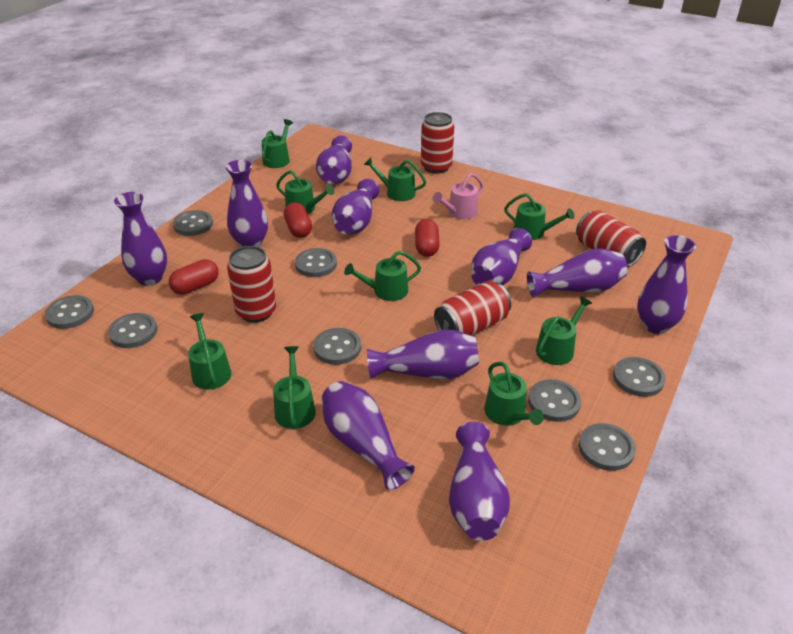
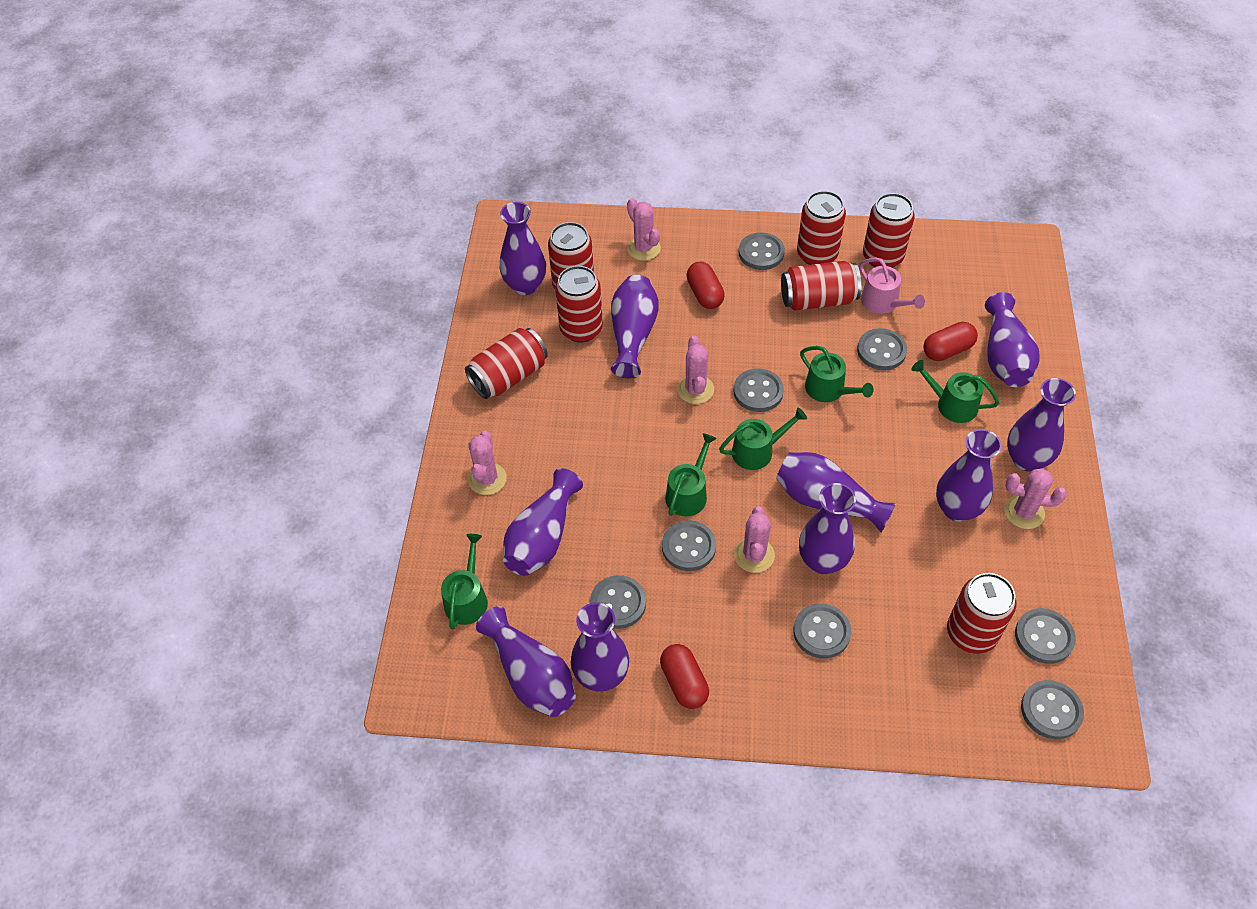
green watering can: [188,313,231,390] [262,119,293,168] [273,346,316,429] [276,170,334,214] [344,251,421,301] [364,157,426,201] [484,362,544,426] [504,193,574,240] [536,296,592,365] = 9 -> [441,534,488,630] [665,433,717,516] [719,407,807,470] [800,346,874,402] [912,360,1000,423] = 5
pink cactus: none = 0 -> [468,431,507,495] [627,198,661,261] [677,336,714,404] [734,506,775,573] [1004,468,1067,529] = 5
red can: [227,246,276,323] [421,112,454,174] [434,281,511,335] [576,210,646,267] = 4 -> [465,328,548,399] [548,222,594,289] [555,266,603,343] [781,261,861,311] [797,191,846,265] [863,193,915,268] [947,573,1016,654] = 7

